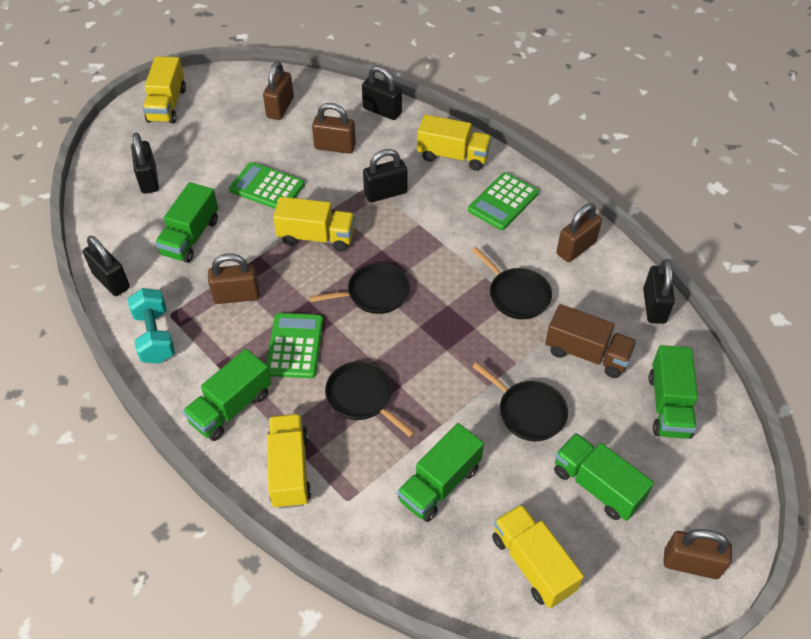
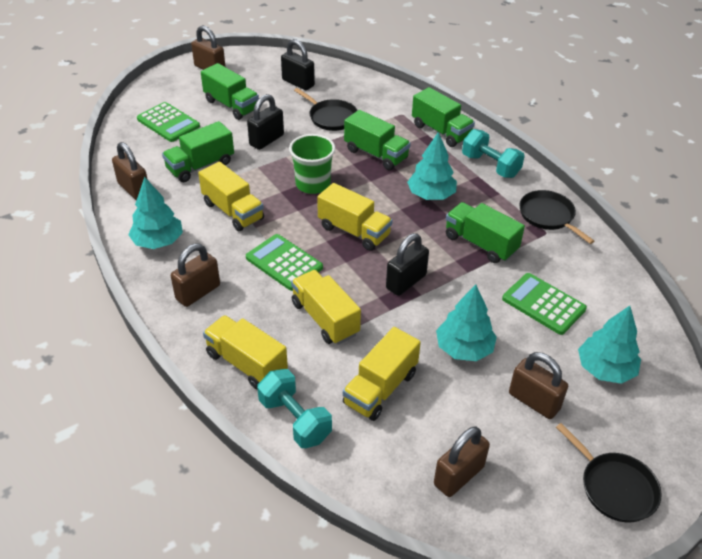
black padlock: [83,236,130,296] [131,132,159,194] [362,66,402,120] [363,149,407,203] [643,259,675,324] = 5 -> [247,94,284,150] [281,39,315,90] [386,233,429,296] = 3
black pan: [309,263,410,314] [325,361,415,437] [471,247,552,319] [472,362,568,441] = 4 -> [294,88,358,131] [519,190,594,244] [556,423,662,522] = 3
brown truck: [545,304,637,378] = 1 -> none = 0
green cup: none = 0 -> [289,134,335,194] = 1
turquoise dumbbell: [128,288,175,364] = 1 -> [257,369,332,448] [462,129,525,178] = 2
turquoise tree: none = 0 -> [128,177,183,249] [407,132,457,200] [436,284,497,361] [578,306,641,384] = 4

